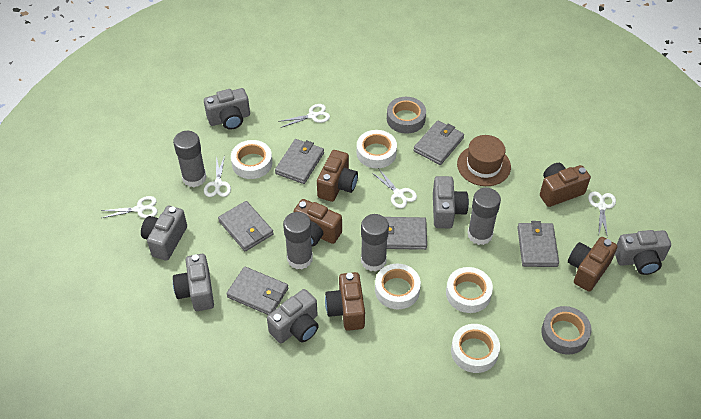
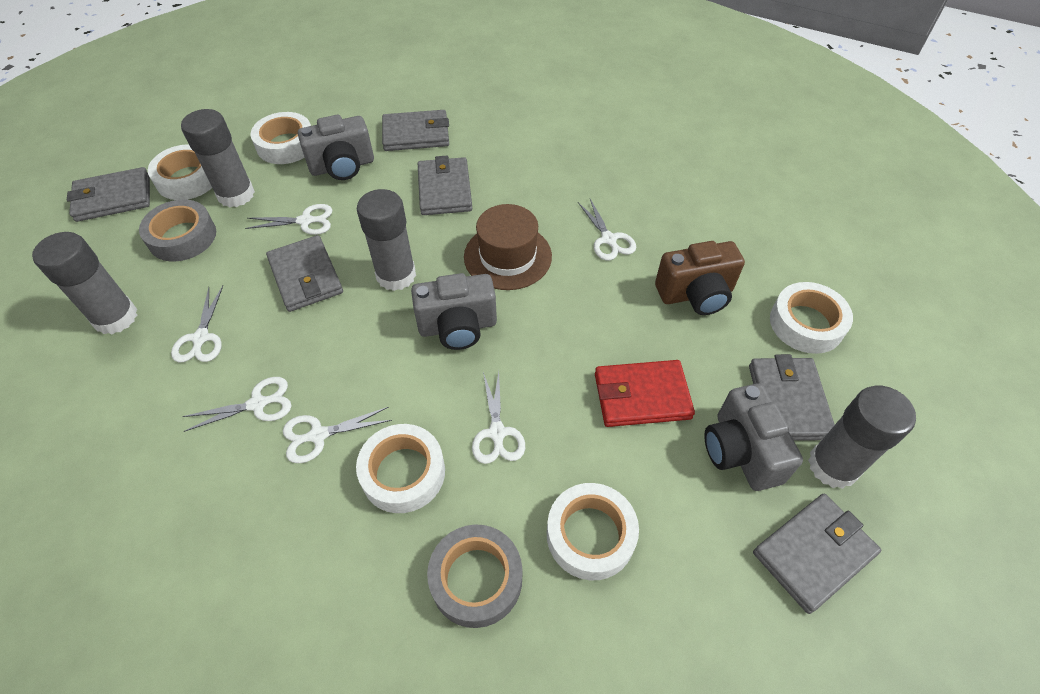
brown camera: [294,199,342,246] [317,150,358,202] [325,272,365,331] [540,163,591,207] [568,237,617,292] = 5 -> [655,241,745,315] = 1
grey camera: [141,206,187,261] [173,254,214,311] [204,88,250,130] [267,289,319,343] [433,176,469,228] [615,230,671,275] = 6 -> [298,115,374,180] [411,273,497,350] [704,383,803,491] = 3
red wallet: none = 0 -> [595,360,695,427] = 1
white scissors: [101,196,158,218] [204,155,231,197] [278,104,330,127] [372,168,417,208] [588,191,616,238] = 5 -> [171,286,223,363] [182,377,291,432] [245,204,332,235] [283,407,392,463] [472,372,525,464] [578,199,636,260] = 6

